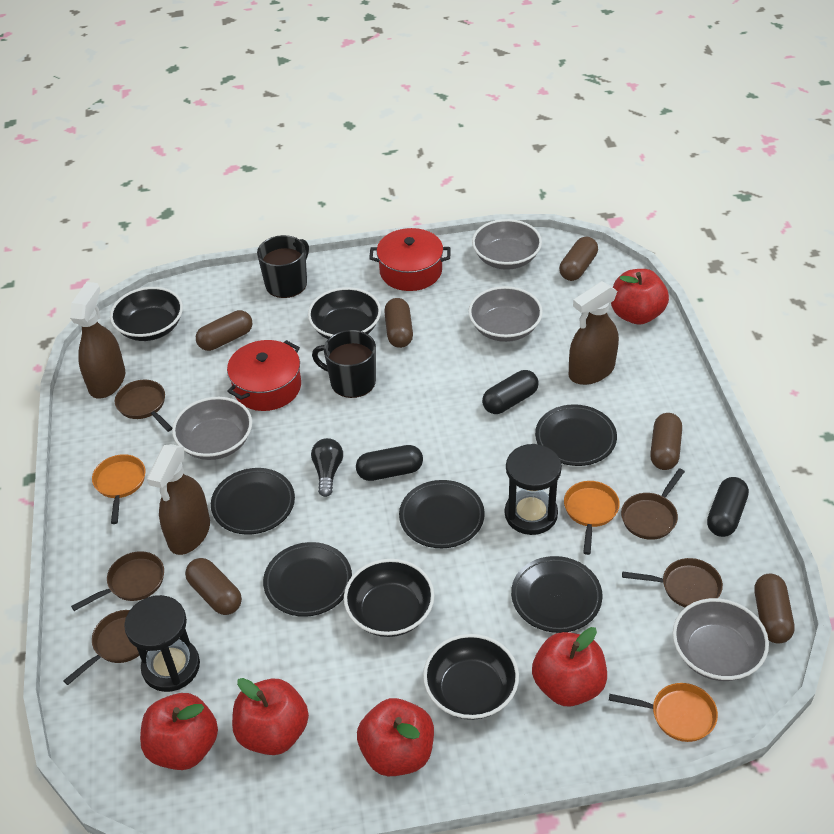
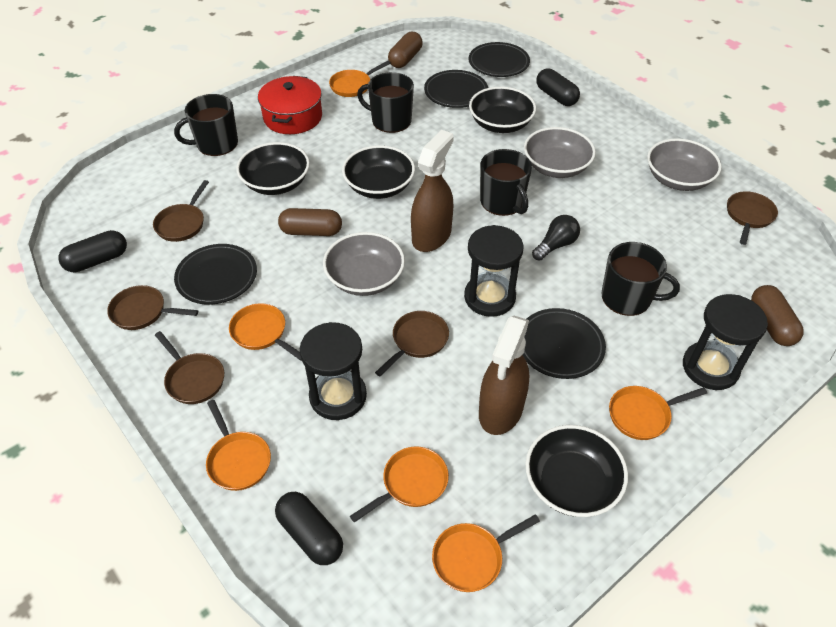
black hourglass: [124,595,200,692] [505,444,562,535] = 2 -> [300,322,367,420] [464,225,524,317] [683,294,768,390] = 3
black mug: [257,235,309,298] [312,330,376,398] = 2 -> [174,94,238,156] [357,72,414,133] [480,149,532,216] [602,242,680,316] = 4
black plate: [211,468,295,535] [263,542,352,617] [399,480,485,548] [511,556,603,633] [535,404,617,466] = 5 -> [174,244,257,305] [424,70,488,108] [469,42,530,77] [523,308,606,379] = 4
brown capsule: [185,558,242,615] [196,310,252,351] [384,298,413,348] [559,237,598,281] [650,413,682,470] [754,573,794,644] = 6 -> [278,208,342,236] [388,32,423,68] [751,285,804,346] = 3
brown spray bottle: [70,282,125,398] [147,444,210,555] [569,281,619,385] = 3 -> [411,130,454,252] [479,316,529,435] = 2
grey bowl: [172,397,252,460] [468,286,543,342] [472,219,542,270] [673,598,769,681] = 4 -> [323,232,405,296] [524,127,596,178] [647,138,722,191] = 3
orange pan: [92,454,146,524] [564,481,620,555] [609,683,718,742] = 3 -> [206,400,271,491] [229,303,302,361] [329,61,391,97] [350,446,449,522] [432,514,540,592] [609,386,707,440] = 6
red apple: [140,693,218,770] [232,678,309,755] [357,698,434,776] [532,627,607,706] [611,269,669,325] = 5 -> none = 0
red pot: [227,340,301,411] [369,228,451,291] = 2 -> [258,76,322,134] = 1

